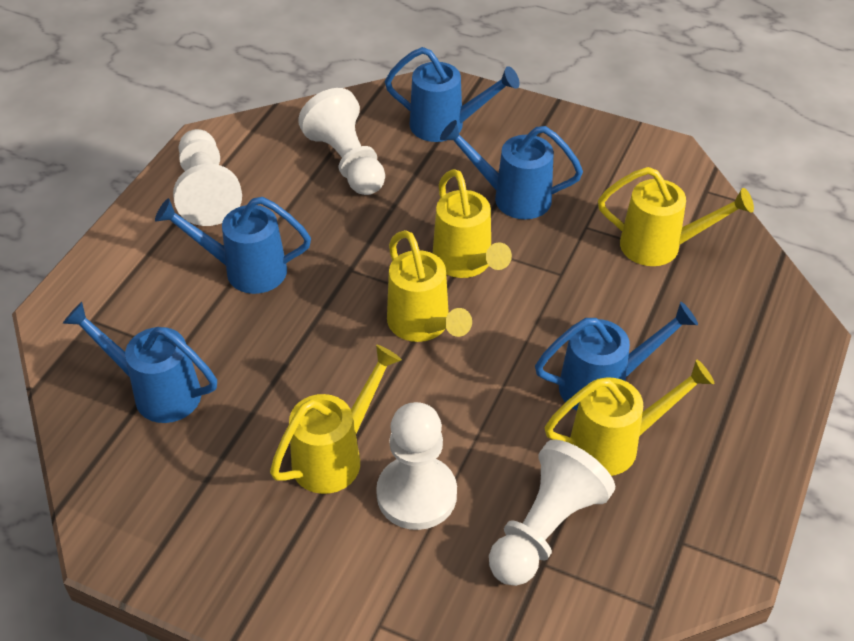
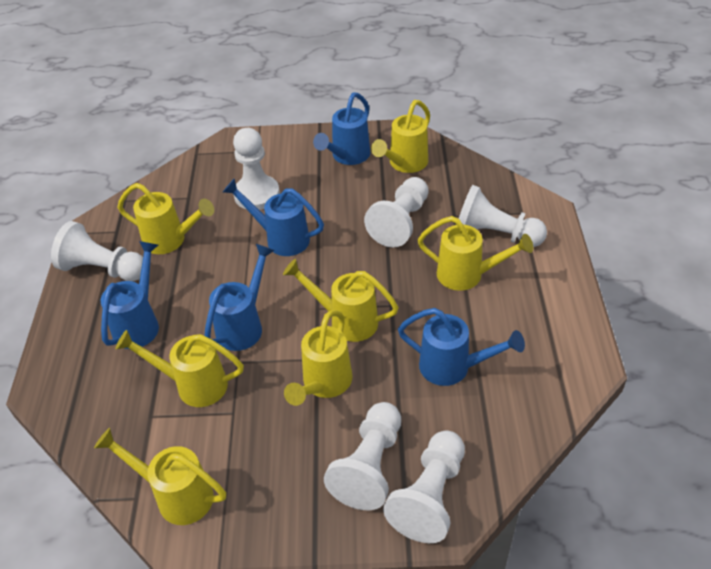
white pawn: [173,129,242,226] [298,88,385,195] [376,402,457,530] [489,440,615,586] = 4 -> [51,221,143,281] [233,128,280,210] [324,402,401,510] [364,177,429,247] [383,431,465,543] [459,185,547,247] = 6
yellow watering can: [270,345,402,494] [387,230,472,342] [433,169,512,278] [545,359,714,476] [598,167,754,266] = 5 -> [94,428,226,525] [115,330,244,407] [118,183,214,254] [283,259,399,342] [284,310,352,406] [371,100,430,173] [418,216,533,291] = 7

